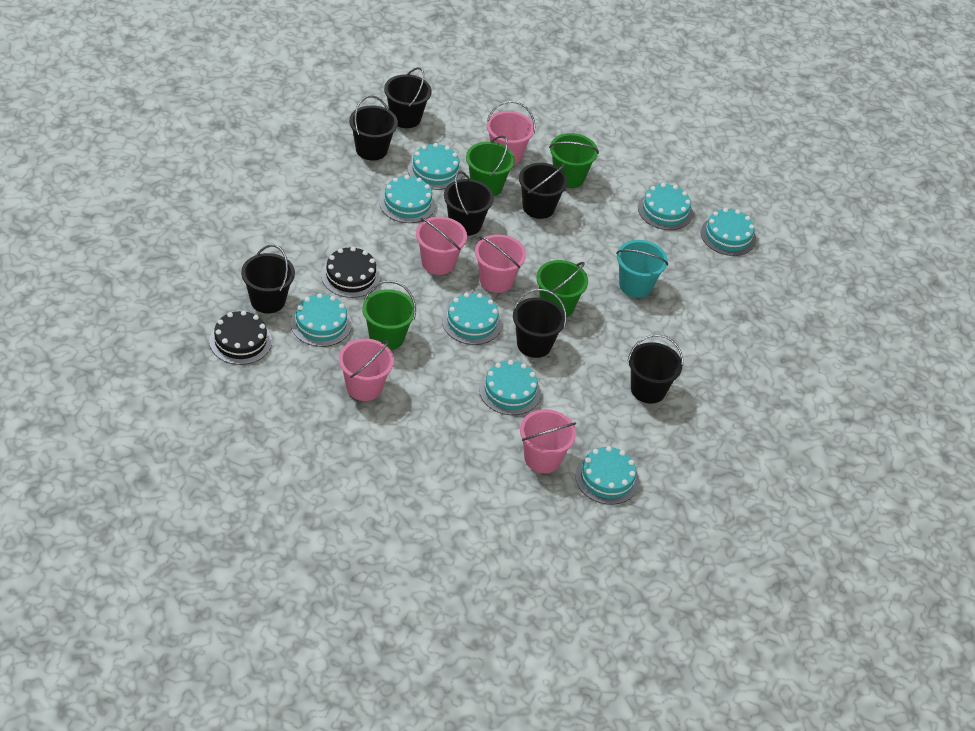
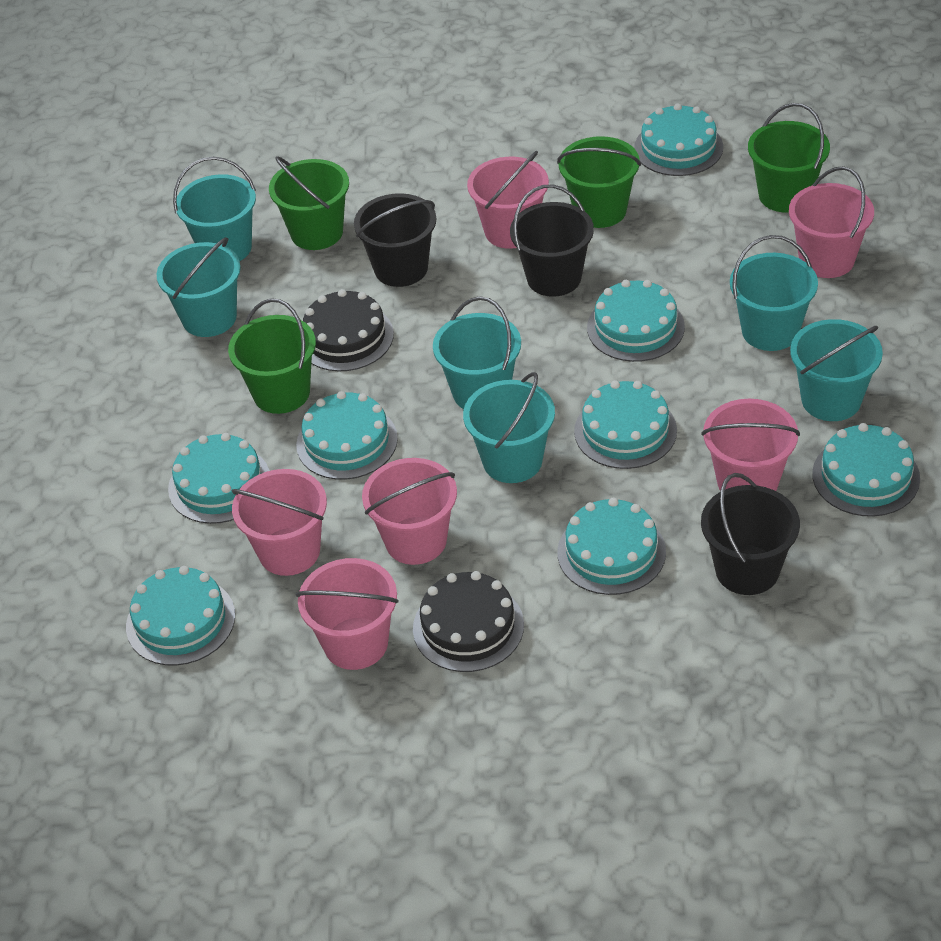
black bucket: [241,245,295,313] [349,95,398,160] [384,67,432,128] [444,171,494,236] [513,289,567,358] [519,163,568,219] [628,334,683,404] = 7 -> [354,193,436,287] [510,185,594,297] [701,473,800,595] = 3
pink bucket: [339,339,394,401] [416,217,467,275] [475,234,526,293] [487,101,535,165] [520,409,576,473] = 5 -> [231,469,327,576] [296,558,399,670] [362,458,457,565] [467,151,549,249] [701,399,800,491] [789,166,874,278] = 6
turquoise bucket: [616,240,668,298] = 1 -> [157,237,241,337] [173,157,256,261] [433,296,521,409] [463,372,555,483] [730,235,818,351] [790,319,883,421] = 6

